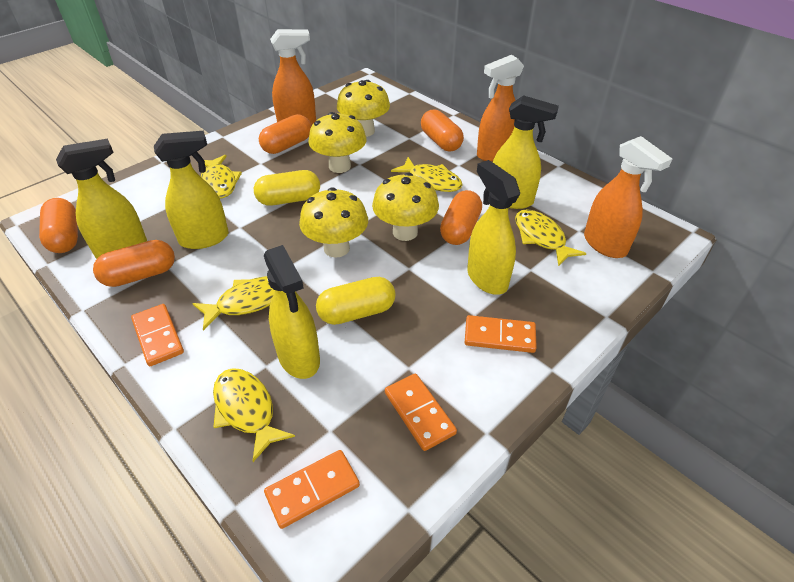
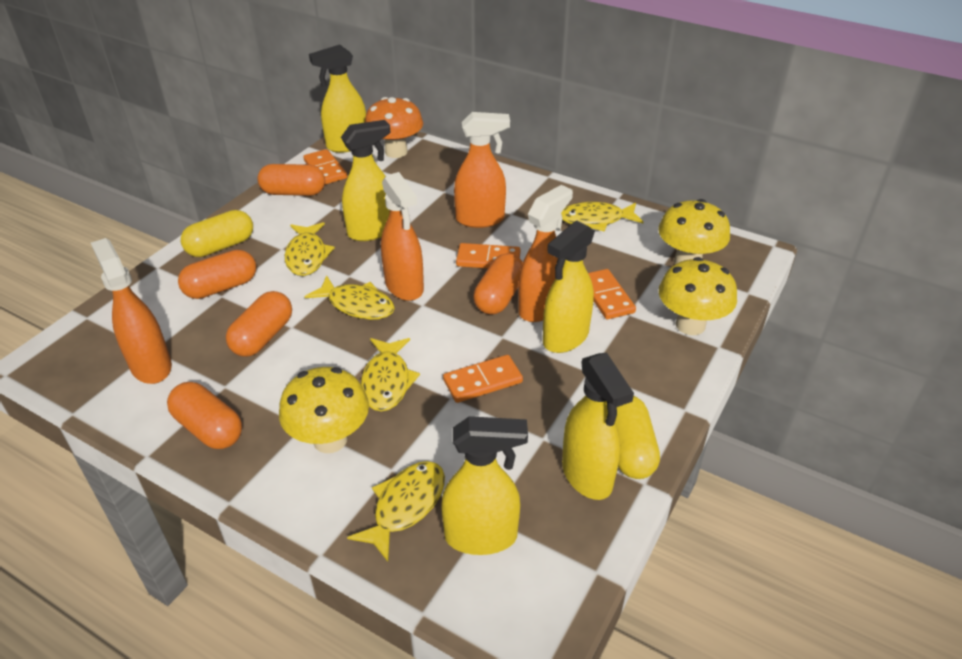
orange mushroom: none = 0 -> [365,97,423,158] = 1
orange spray bottle: [270,29,316,125] [477,55,524,162] [584,136,672,258] = 3 -> [91,238,172,384] [381,172,424,301] [454,112,510,228] [518,185,573,322] = 4
yellow mushroom: [299,187,368,258] [308,112,367,173] [337,80,390,137] [372,173,439,241] = 4 -> [279,367,369,453] [658,199,730,264] [659,257,737,335] = 3

